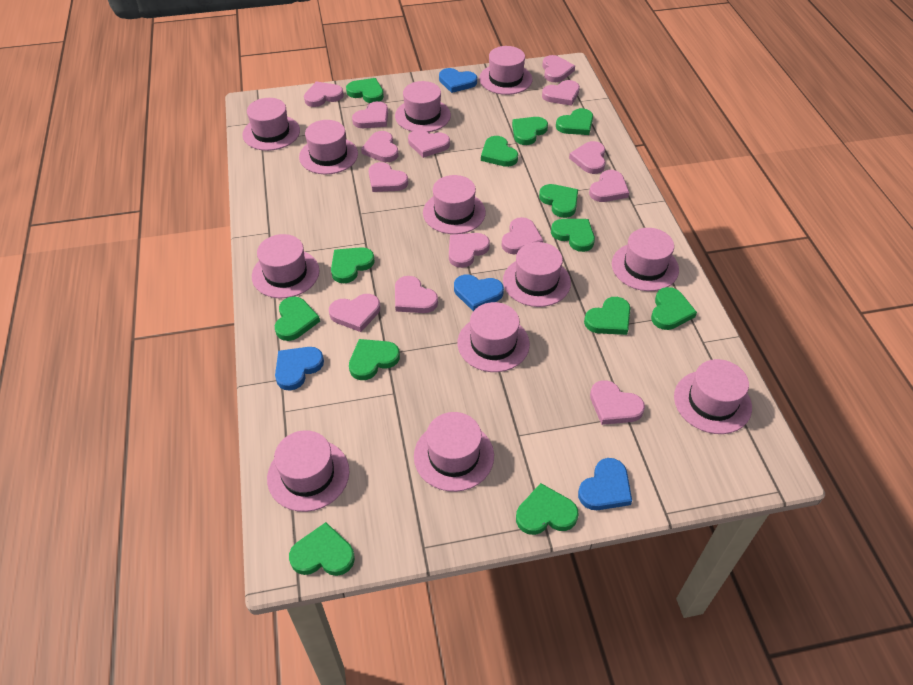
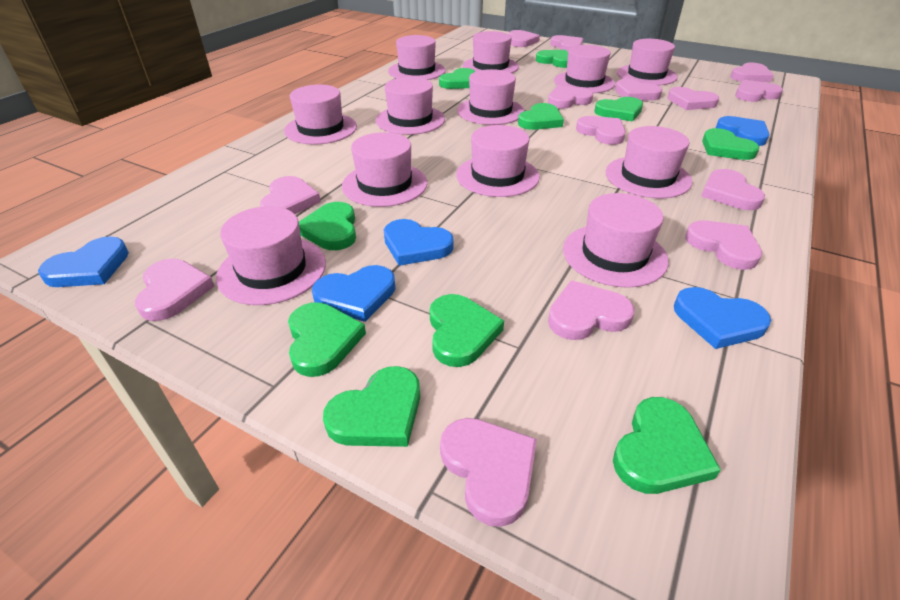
blue heart: [275,347,324,391] [439,68,477,93] [454,275,504,311] [578,458,632,510] = 4 -> [38,236,129,287] [312,265,396,322] [384,219,454,266] [674,287,771,349] [716,116,770,146] = 5
green heart: [275,296,320,341] [289,522,355,576] [331,247,375,283] [346,78,384,103] [349,339,400,380] [481,136,518,167] [512,117,548,145] [516,483,579,535] [539,184,578,218] [551,219,595,252] [556,108,593,135] [584,297,630,335] [651,287,697,330] = 13 -> [288,302,366,377] [299,202,356,250] [323,366,420,447] [429,294,504,367] [439,68,475,89] [518,103,564,130] [536,50,568,68] [594,97,643,122] [613,397,721,494] [702,128,759,160] = 10

